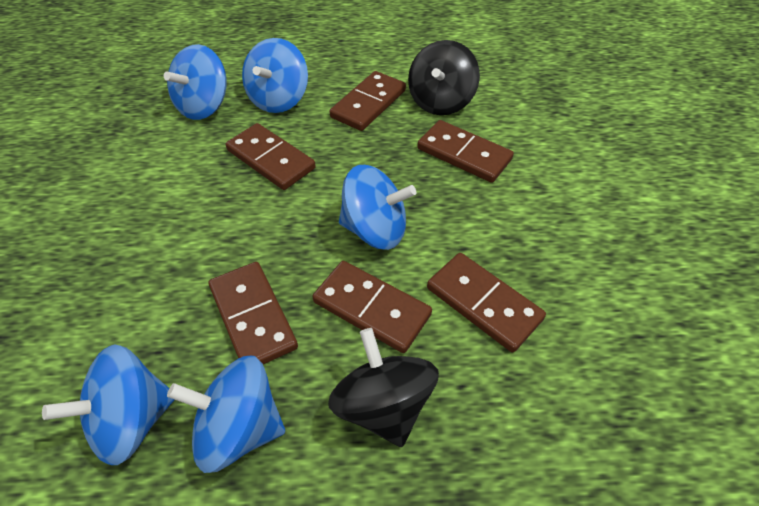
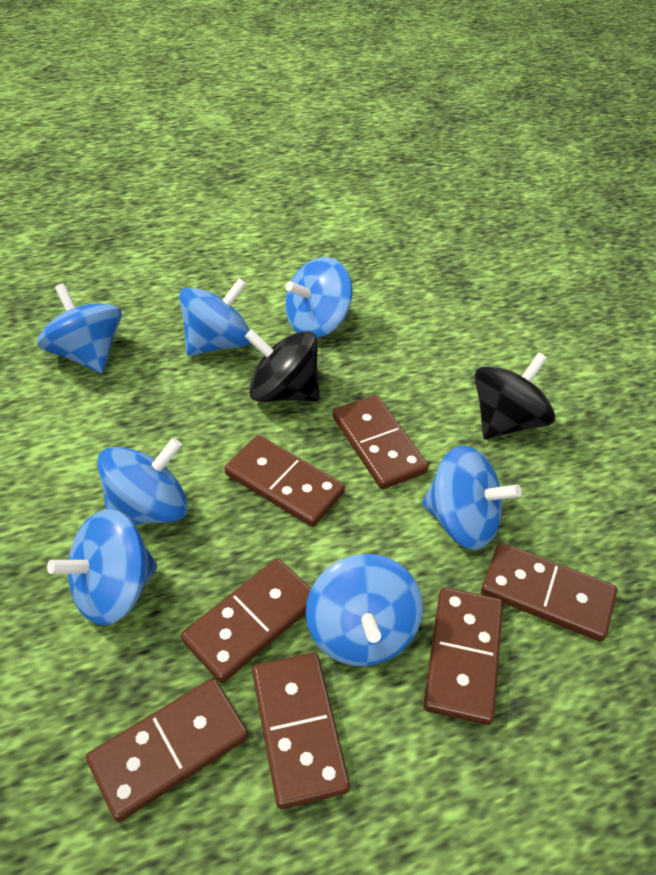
blue spinning top: [42,344,175,465] [164,44,226,120] [167,356,285,473] [242,38,308,113] [339,165,416,250] = 5 -> [37,283,122,373] [47,509,157,625] [97,438,188,525] [179,278,251,356] [285,257,352,338] [306,554,423,666] [422,446,522,550] = 7
brown domino: [209,262,298,364] [226,123,316,190] [313,261,432,353] [330,71,406,131] [417,120,514,183] [427,253,546,352] = 6 -> [86,678,248,822] [181,558,311,683] [224,435,345,527] [252,653,350,809] [333,395,428,489] [423,587,503,725] [481,542,617,642] = 7

